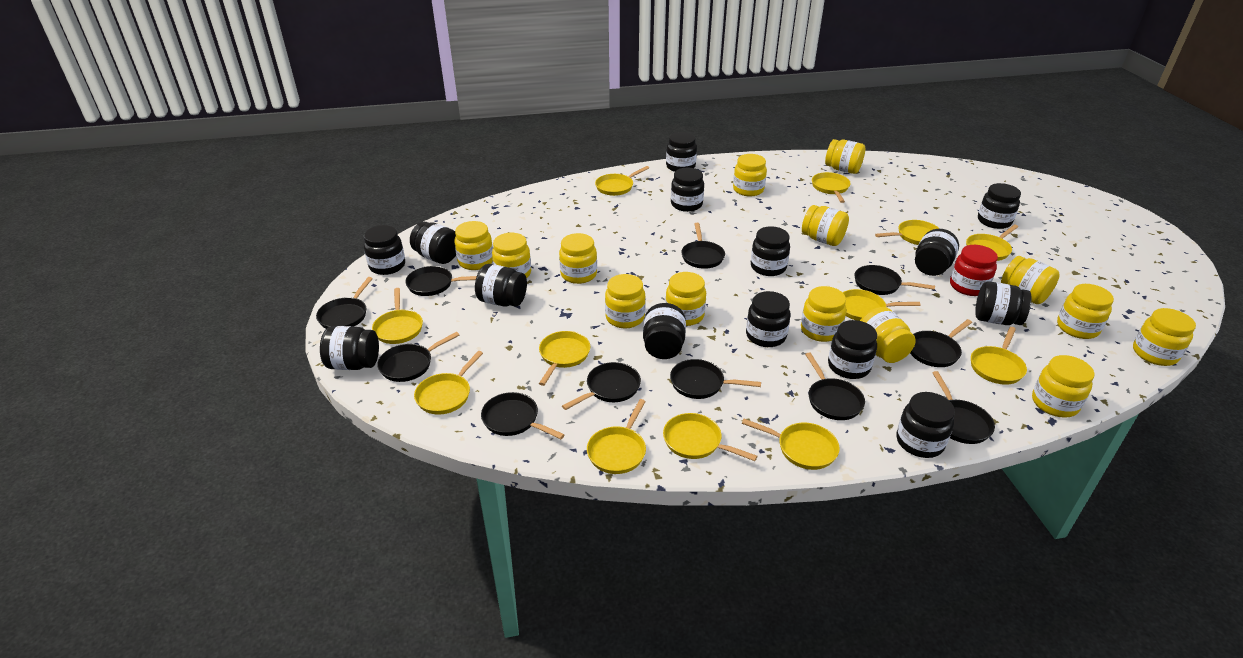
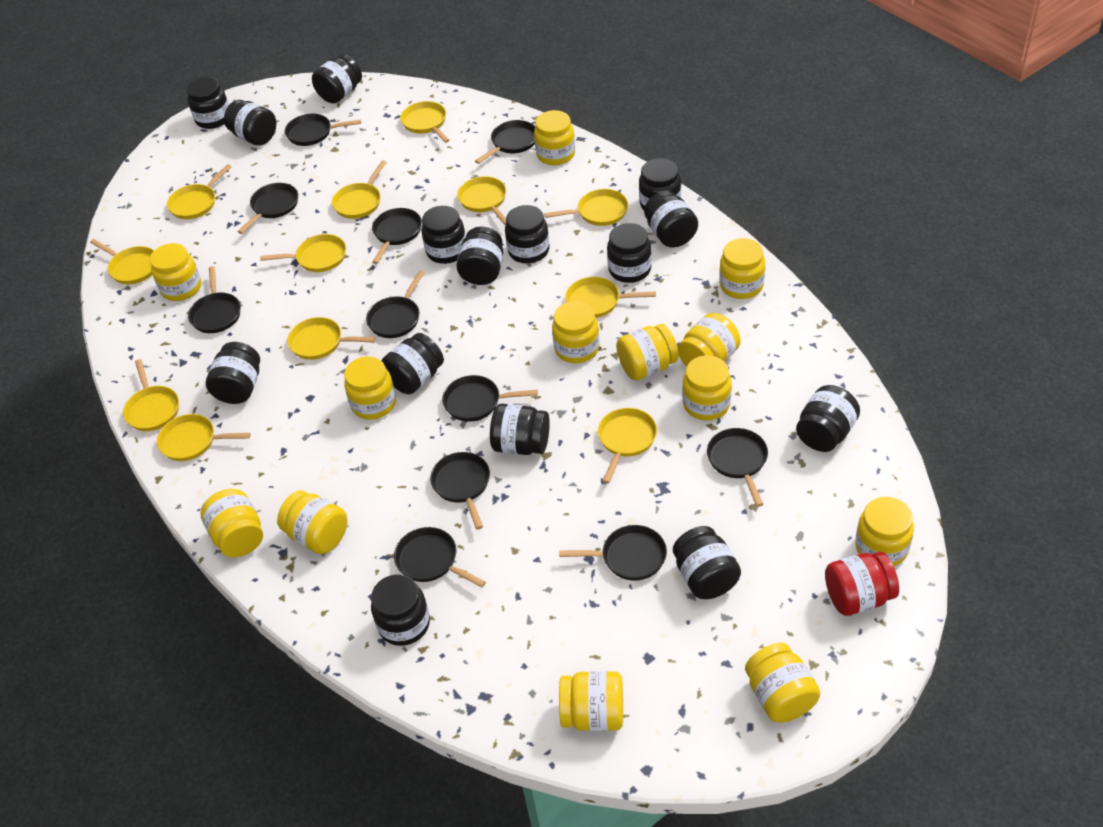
black jar: [320,326,379,370] [364,225,405,275] [410,222,456,264] [475,264,527,307] [643,303,686,359] [666,132,697,172] [671,168,704,212] [746,291,790,347] [751,226,790,276] [828,320,877,379] [896,392,955,458] [915,229,959,276] [975,281,1031,325] [978,183,1021,229] = 14 -> [186,77,229,129] [206,342,260,404] [224,100,276,146] [312,54,362,104] [371,575,430,646] [381,333,444,394] [422,206,466,264] [456,227,503,285] [490,404,550,455] [505,205,550,264] [607,223,652,283] [639,158,681,210] [644,190,698,248] [673,526,741,599] [796,385,860,452] = 15
yellow jar: [455,221,493,270] [492,233,531,278] [559,233,597,284] [605,274,646,328] [665,272,706,326] [733,154,767,196] [801,286,846,342] [802,205,849,246] [825,139,865,174] [860,307,916,363] [1001,256,1060,304] [1032,355,1095,418] [1057,284,1114,339] [1133,308,1196,366] = 14 -> [150,243,201,301] [200,489,263,557] [277,491,347,554] [344,356,396,420] [534,110,575,165] [552,301,600,363] [559,671,623,731] [616,324,679,381] [678,313,741,366] [682,355,732,420] [719,238,765,299] [745,643,821,723] [855,497,914,566] = 13

